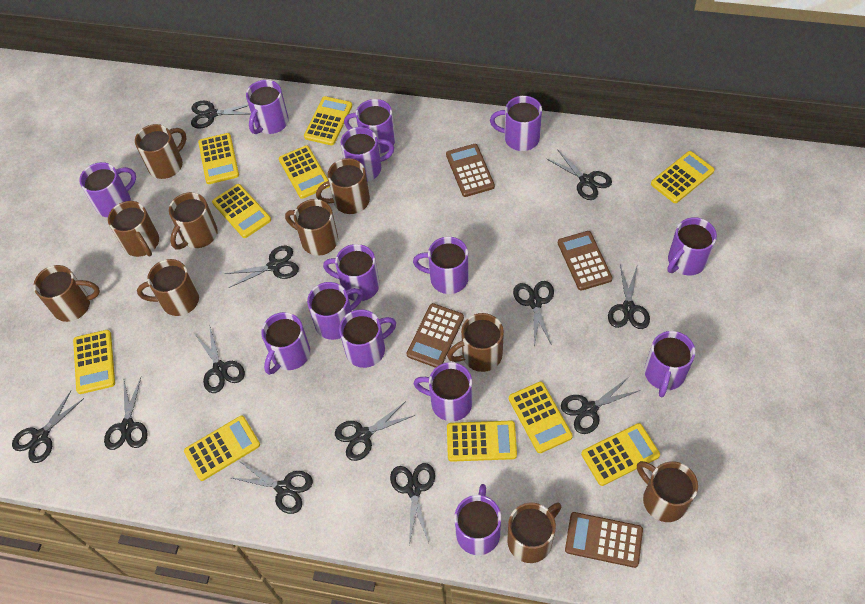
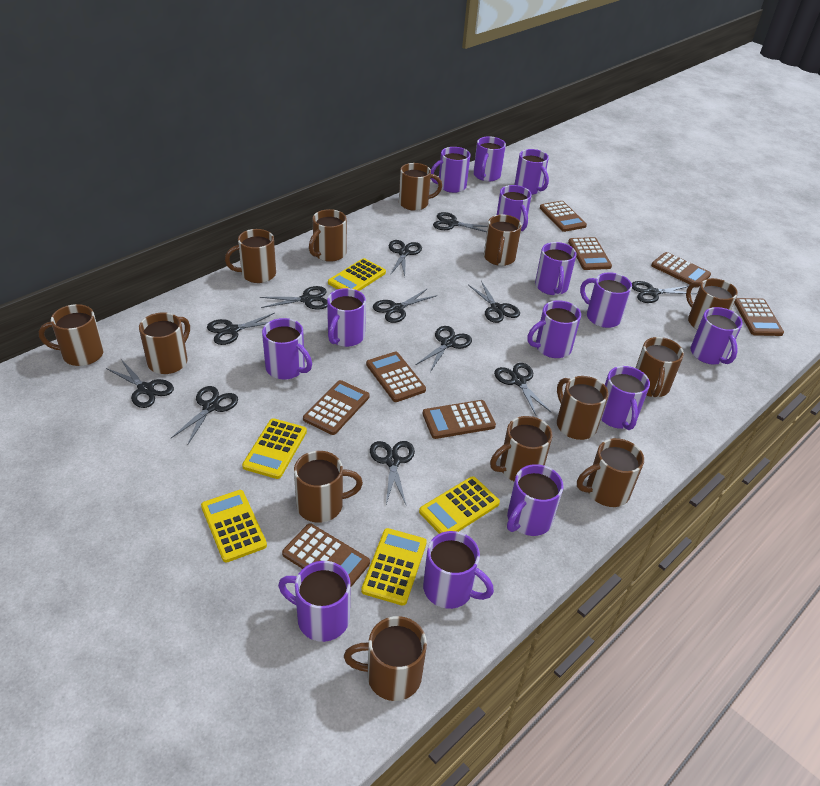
brown calculator: [407,303,464,368] [446,144,495,197] [558,231,613,291] [565,512,643,568] = 4 -> [282,524,370,588] [303,380,369,435] [366,352,426,402] [422,400,496,439] [540,201,587,232] [568,237,612,270] [651,252,711,287] [734,298,784,336] = 8
brown mug: [33,265,100,322] [108,201,159,257] [135,124,186,179] [137,259,199,316] [169,192,218,250] [285,199,338,256] [316,158,370,214] [447,313,504,372] [507,502,561,563] [637,461,698,522] = 10 -> [39,304,104,366] [139,312,190,374] [225,229,276,283] [294,451,363,523] [309,209,347,262] [344,616,427,701] [399,163,442,211] [484,214,522,266] [490,416,553,481] [557,376,609,440] [577,438,644,507] [636,337,684,397] [686,278,738,330] = 13
yellow calculator: [73,330,115,394] [184,416,260,481] [198,133,239,184] [212,184,271,238] [279,145,330,199] [304,96,352,145] [447,421,517,462] [509,382,573,453] [581,423,660,486] [651,151,715,203] = 10 -> [201,490,267,563] [242,418,307,479] [328,258,386,291] [361,528,427,606] [419,476,500,534] = 5

